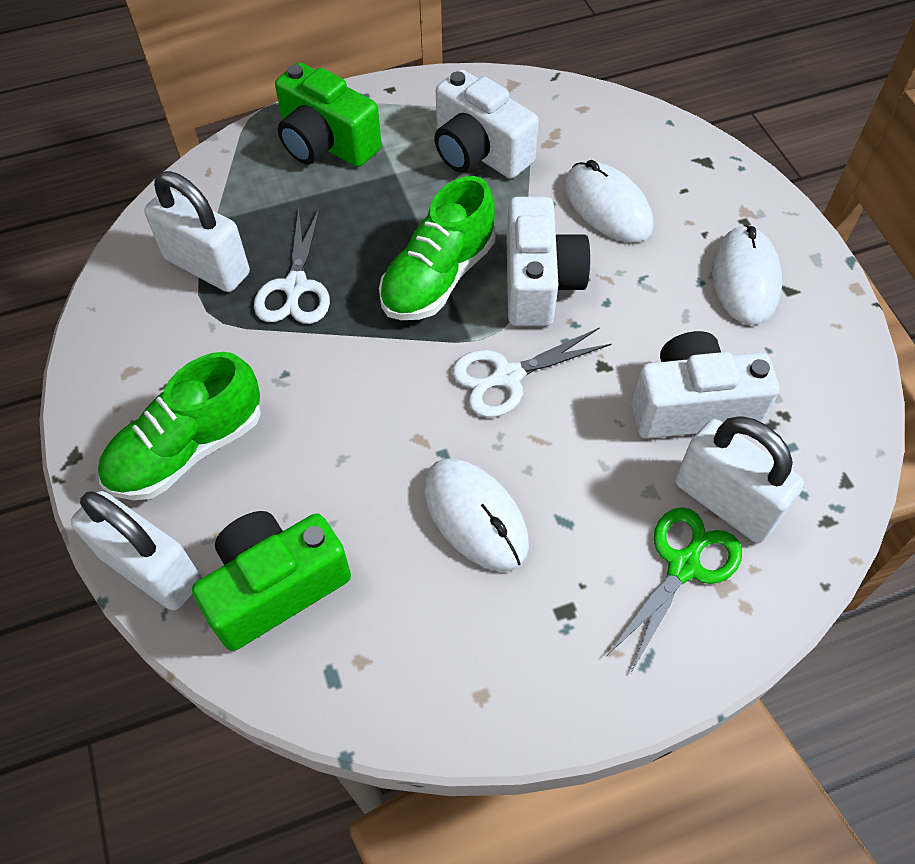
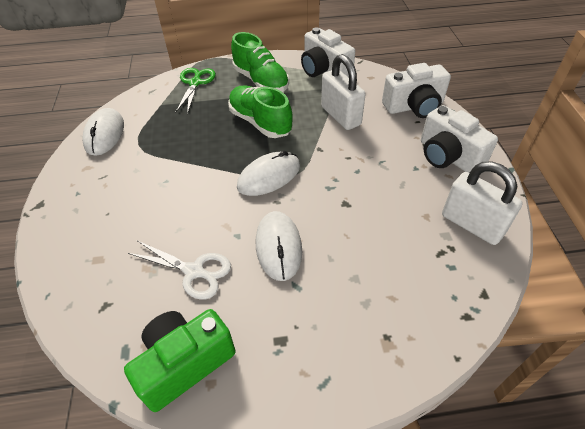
green camera: [192,511,351,651] [275,63,382,167] = 2 -> [124,309,236,412] = 1
white padlock: [71,491,202,610] [144,171,250,292] [675,416,804,543] = 3 -> [321,54,366,130] [442,162,523,245] = 2
white scissors: [254,207,330,324] [452,327,612,417] = 2 -> [128,241,231,299] = 1

